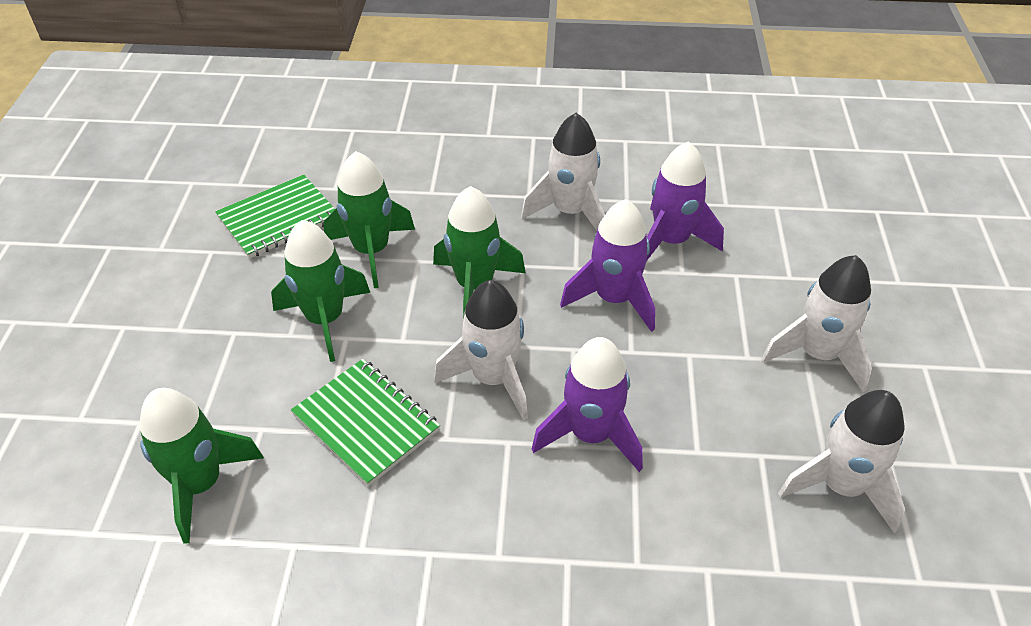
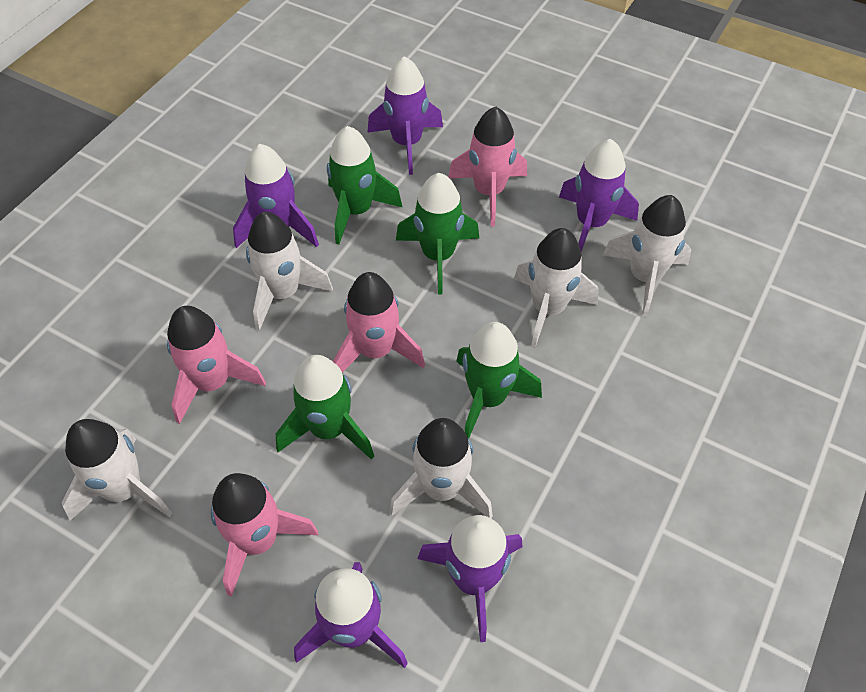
green notebook: [215,175,335,259] [291,359,440,487] = 2 -> none = 0
pink rocket: none = 0 -> [167,306,266,424] [211,473,318,597] [333,272,425,373] [448,107,527,227] = 4
purple rocket: [532,337,643,472] [560,199,655,332] [646,141,724,261] = 3 -> [233,144,319,248] [294,562,408,668] [367,56,443,175] [417,515,522,642] [559,139,639,252] = 5
white rocket: [434,280,528,420] [521,113,605,231] [762,255,872,392] [778,390,905,534] = 4 -> [61,419,172,521] [246,212,333,331] [389,418,493,518] [514,228,599,348] [602,195,691,317] = 5

